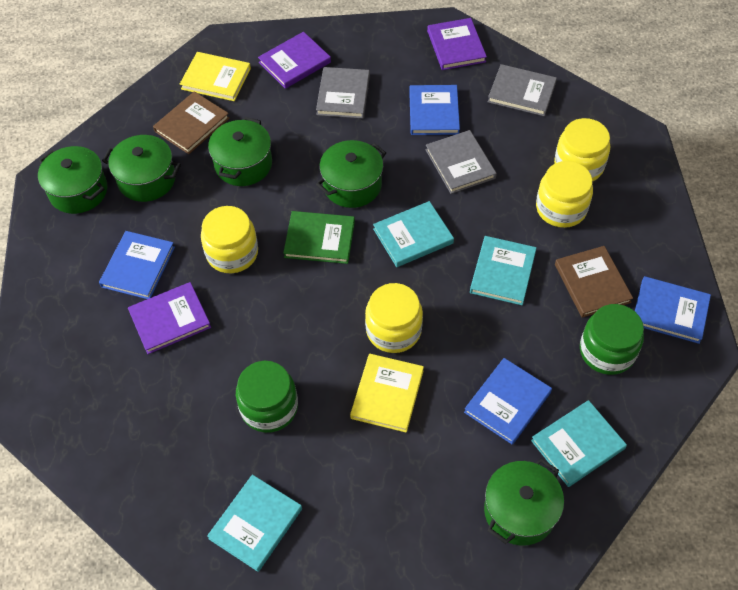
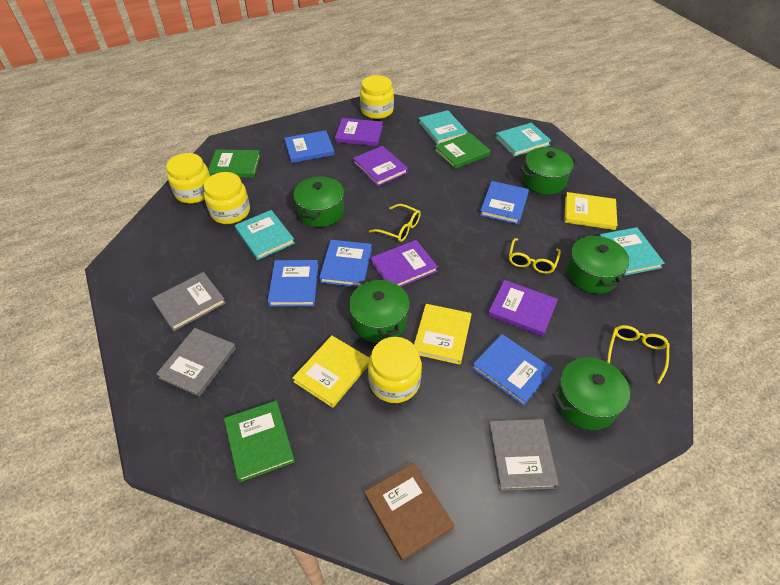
blue book: [99,231,175,299] [409,85,460,135] [464,358,552,444] [635,276,711,344] = 4 -> [267,260,318,307] [284,130,335,163] [319,240,372,287] [472,334,553,406] [480,181,529,224] = 5
brown book: [153,91,230,154] [555,246,633,318] = 2 -> [364,463,454,561] = 1
green book: [283,211,355,264] = 1 -> [208,149,261,178] [224,400,295,482] [434,133,491,169] = 3
green jar: [236,361,298,433] [580,304,644,375] = 2 -> none = 0
purple book: [128,282,211,354] [258,32,331,89] [427,18,487,70] = 3 -> [335,118,383,146] [353,146,408,186] [370,240,438,287] [488,280,558,337] = 4
yellow book: [180,52,251,101] [350,354,424,433] = 2 -> [292,335,369,408] [414,304,472,365] [564,192,617,230] = 3
yellow glasses: none = 0 -> [369,204,421,242] [509,238,561,274] [607,325,669,384] = 3

